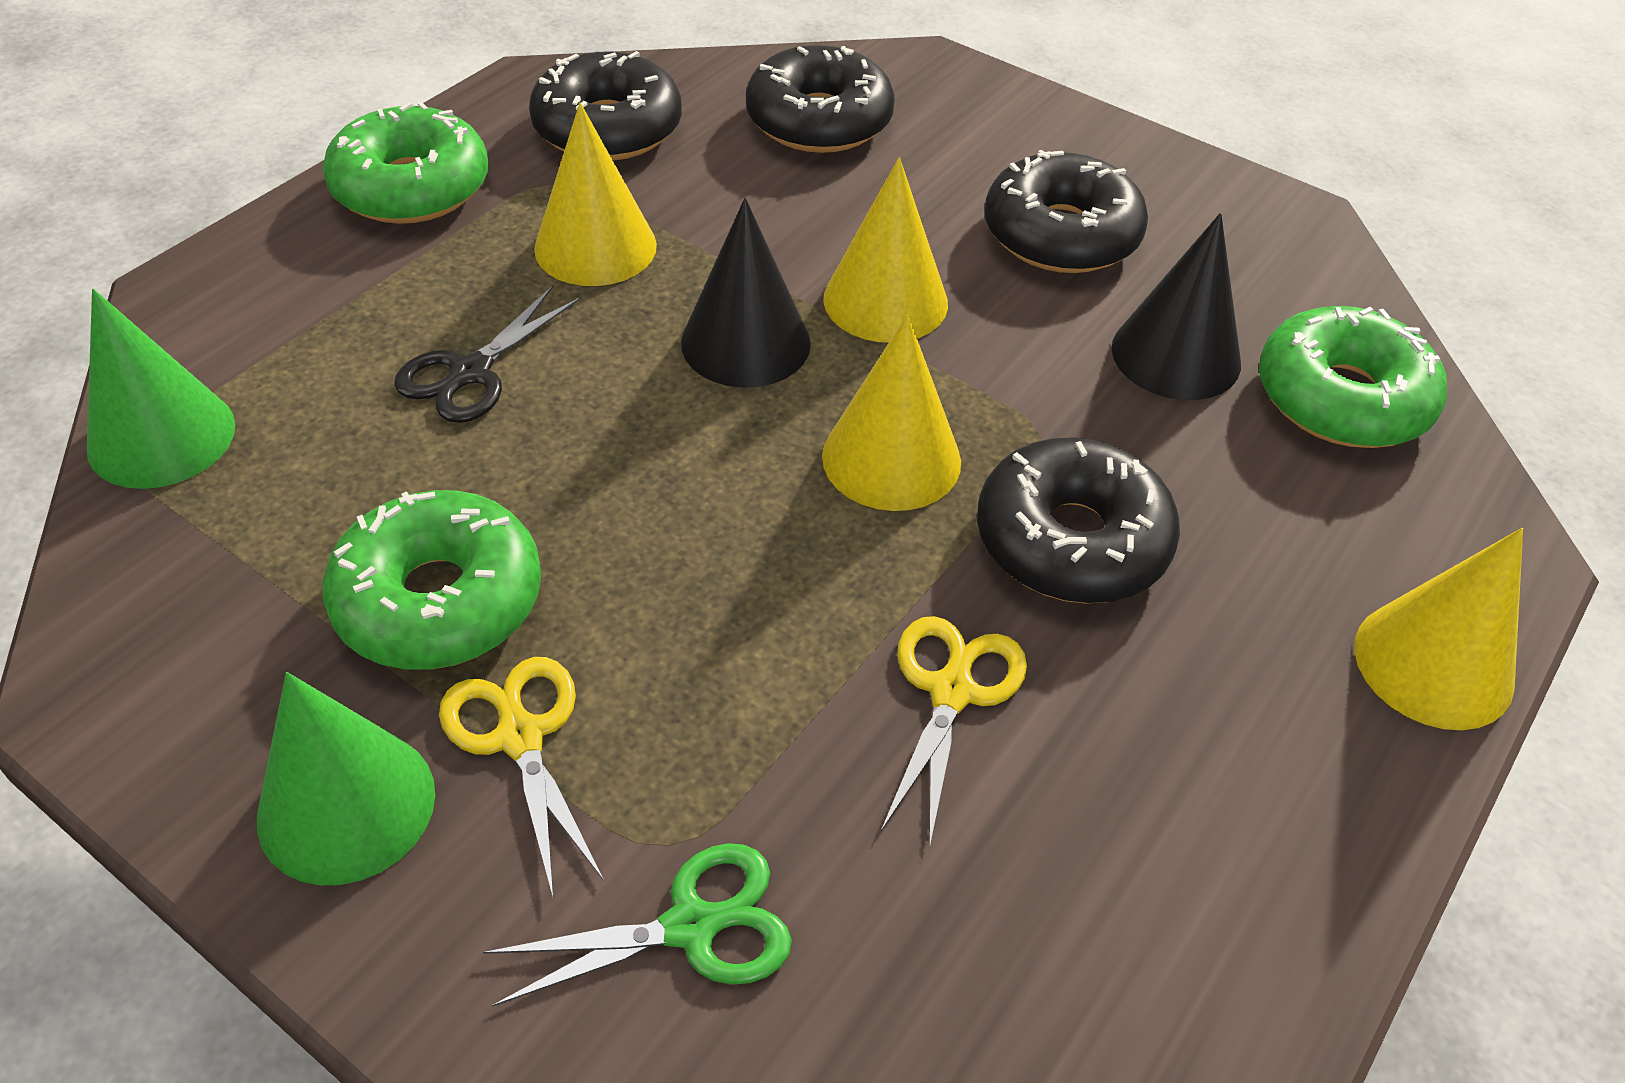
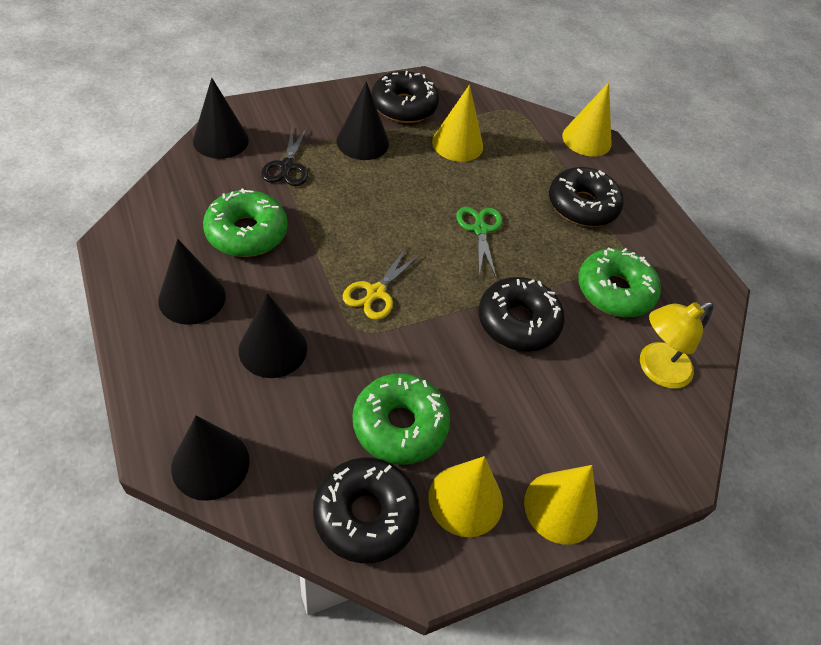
black cone: [681,198,811,388] [1112,213,1241,400] = 2 -> [158,239,226,325] [171,416,250,501] [193,78,249,159] [239,293,307,378] [336,82,389,160] = 5
green cone: [87,289,235,489] [257,672,435,885] = 2 -> none = 0
yellow lamp: none = 0 -> [640,302,713,389] = 1
yellow scissors: [439,657,604,896] [881,616,1027,848] = 2 -> [342,248,421,320] = 1

